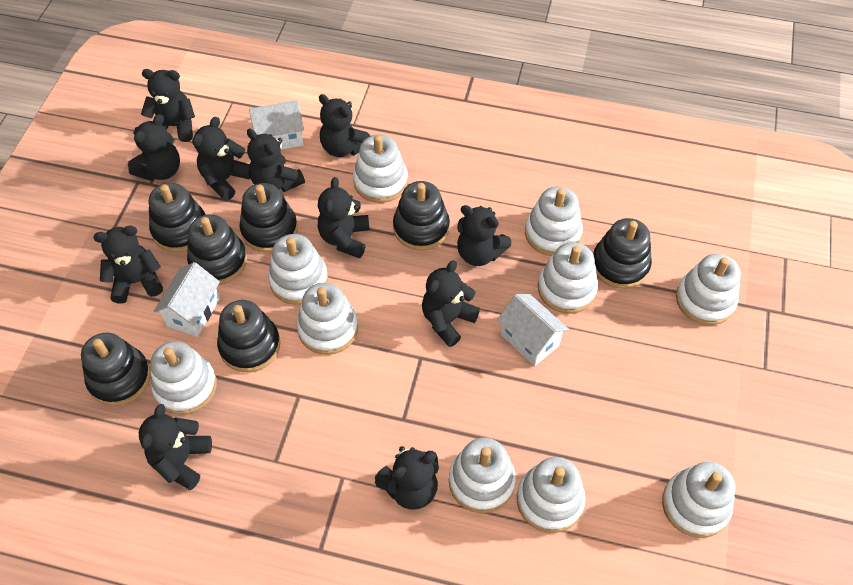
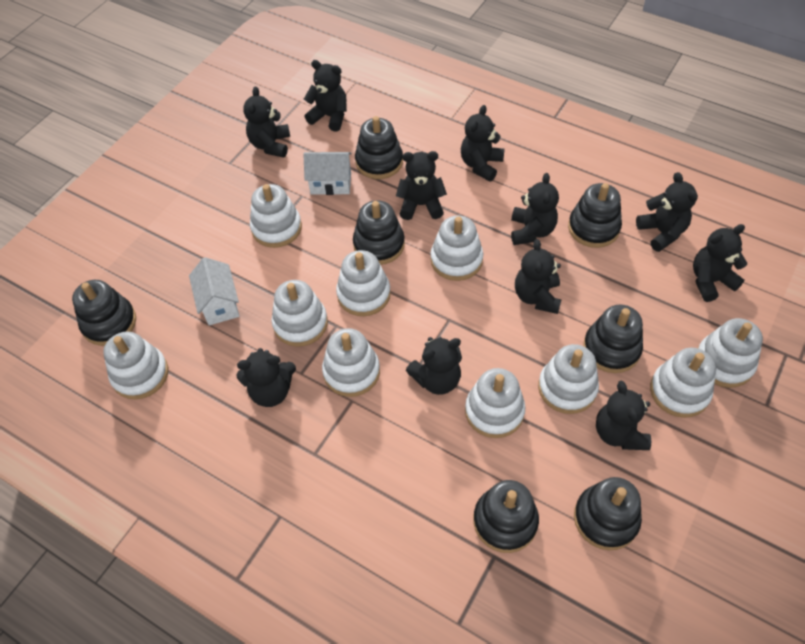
white house: [153,262,220,337] [249,100,304,150] [497,294,569,366] = 3 -> [189,257,239,325] [303,152,352,195] = 2

